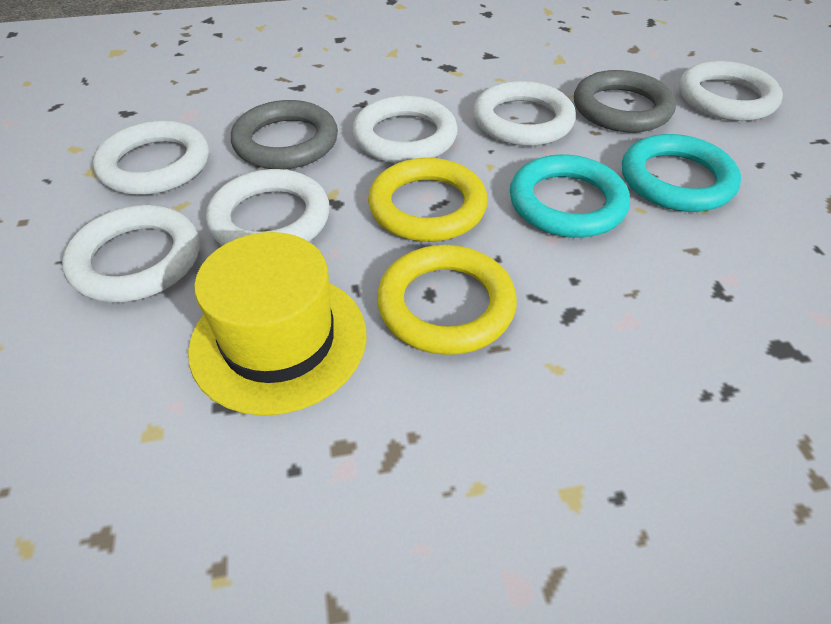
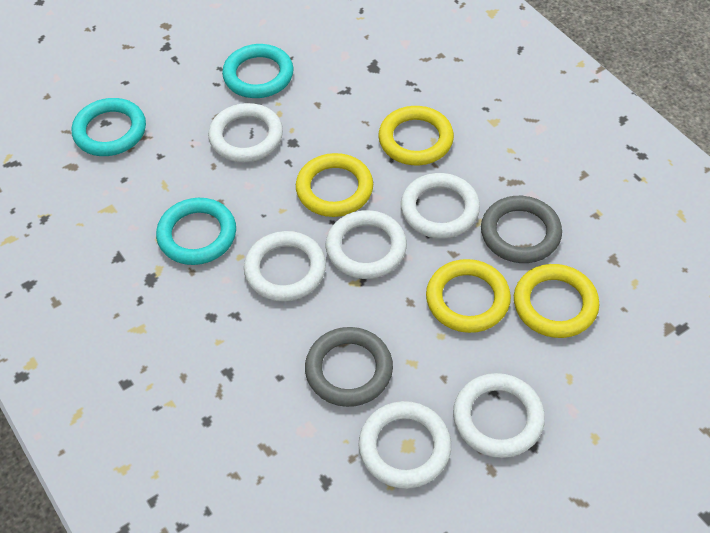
turquoise ring: [510,155,630,238] [622,134,741,212] = 2 -> [72,98,146,156] [156,198,236,265] [222,44,293,98] = 3
yellow hat: [188,232,367,416] = 1 -> none = 0
yellow ring: [368,158,488,242] [377,245,517,355] = 2 -> [296,153,373,217] [379,106,454,165] [426,259,511,333] [514,264,599,338] = 4

